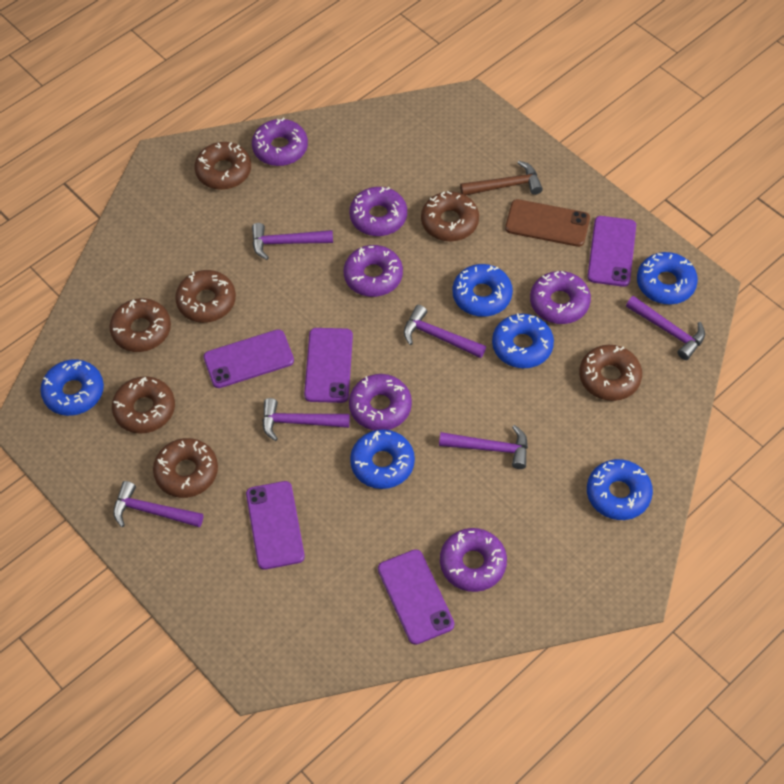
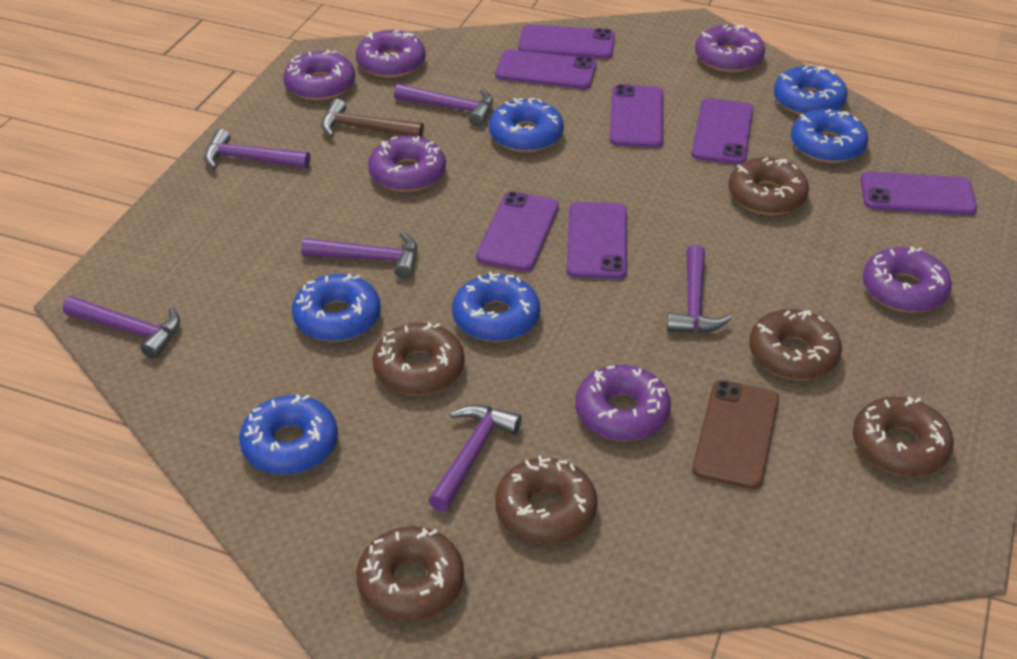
brown donut: [109,298,171,352] [112,376,175,434] [153,438,218,498] [175,270,236,323] [195,142,251,190] [421,191,479,241] [579,345,642,401] = 7 -> [356,526,464,621] [372,322,465,395] [495,456,597,544] [728,157,809,215] [749,309,842,380] [853,397,954,476] = 6
purple phone: [203,329,294,388] [246,481,305,570] [304,328,353,403] [378,549,454,645] [587,216,636,287] = 5 -> [476,191,559,271] [495,49,597,89] [518,24,615,59] [566,202,627,279] [610,84,664,148] [691,98,754,165] [861,171,977,215] = 7

